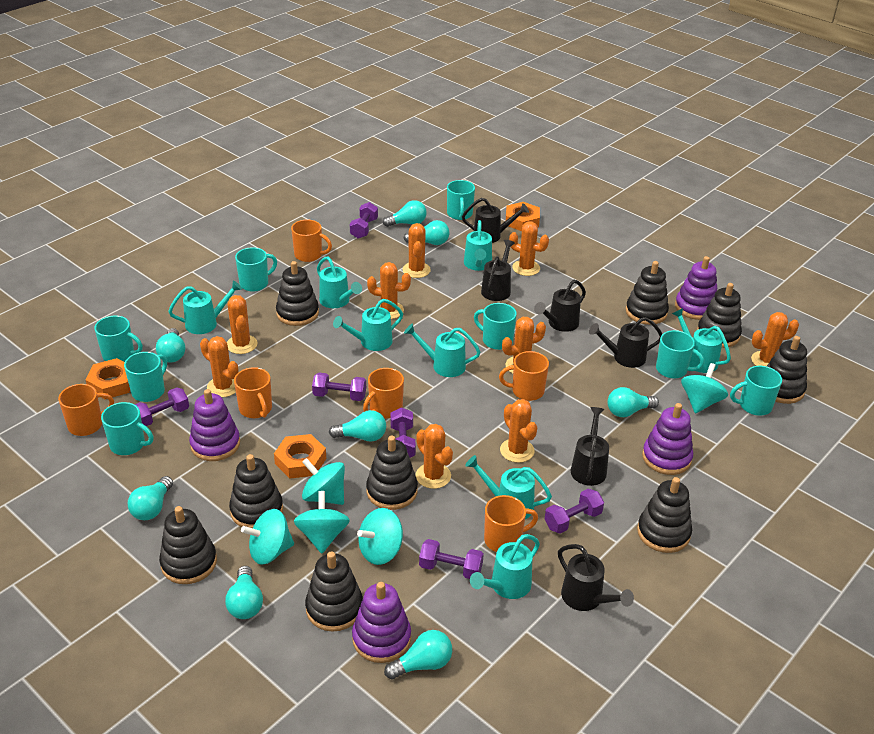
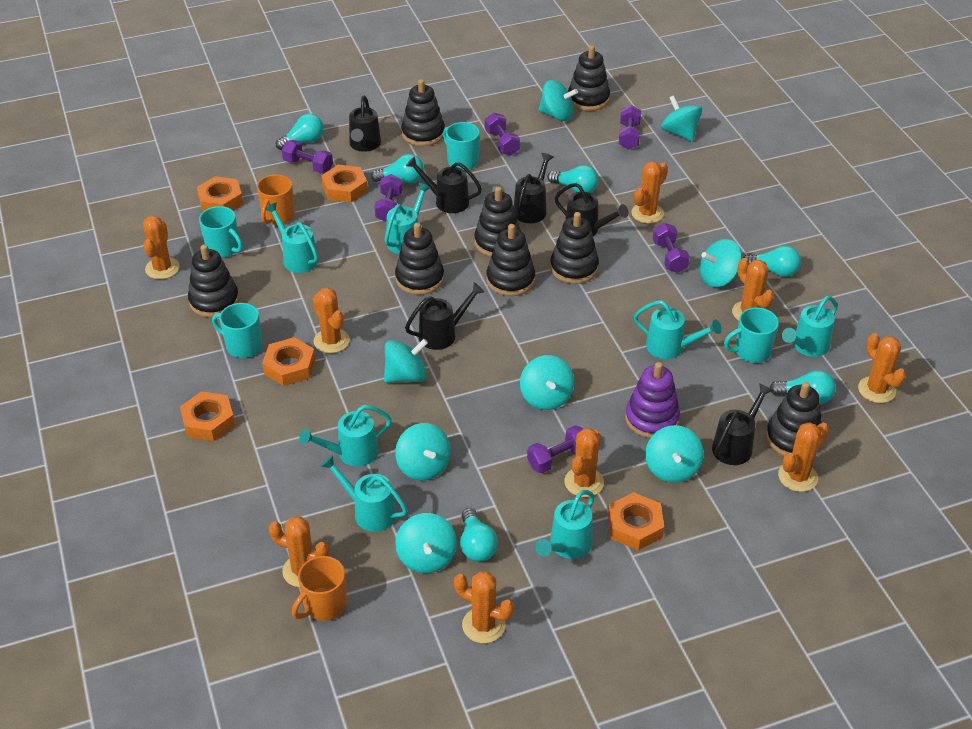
black stacking toy: [159,506,217,584] [229,454,283,528] [276,261,319,326] [305,551,363,632] [366,436,418,510] [626,261,669,325] [637,477,692,553] [697,283,742,348] [767,336,807,404] = 9 -> [188,244,239,318] [395,223,444,295] [401,79,445,146] [474,187,521,257] [487,224,535,296] [550,212,599,284] [568,45,610,111] [766,382,822,456] = 8
orange mug: [58,384,114,436] [234,367,272,418] [291,220,332,262] [363,368,404,419] [484,495,538,552] [499,351,549,401] = 6 -> [257,174,295,225] [292,556,347,621] = 2
orange nut: [86,358,130,399] [274,434,326,479] [506,202,540,231] = 3 -> [180,391,235,441] [197,176,243,212] [262,337,315,386] [321,165,368,203] [608,492,664,550] = 5
purple stacking toy: [189,389,240,461] [352,582,411,663] [642,403,693,475] [675,256,717,320] = 4 -> [625,362,680,438] = 1
turquoise light bulb: [128,476,173,520] [156,328,185,363] [225,566,263,619] [329,410,386,442] [383,200,427,227] [384,630,452,680] [403,220,450,245] [607,387,659,417] = 8 -> [276,114,324,150] [371,154,424,183] [460,508,498,562] [547,165,599,193] [743,246,801,277] [770,370,836,404] = 6
turquoise mug: [94,316,143,362] [101,402,154,455] [124,352,167,402] [235,247,277,292] [447,180,475,220] [474,303,517,350] [656,330,704,379] [730,366,782,416] = 8 -> [199,206,243,258] [212,303,262,358] [443,122,480,170] [724,307,779,363] = 4
turquoise spinning top: [241,509,294,565] [294,491,350,554] [302,458,345,505] [357,508,403,565] [681,363,728,414] = 5 -> [384,339,428,383] [395,423,451,481] [395,513,457,573] [520,355,574,410] [539,80,578,121] [645,425,704,483] [661,95,702,142] [700,239,742,287] = 8
turquoise watering can: [168,281,242,334] [317,256,362,308] [333,299,403,351] [404,324,480,377] [464,220,492,271] [465,455,552,519] [470,534,540,599] [672,308,731,373] = 8 -> [265,202,318,273] [300,405,392,467] [321,455,407,532] [384,183,431,254] [535,490,594,559] [634,300,722,359] [782,296,838,357] = 7

